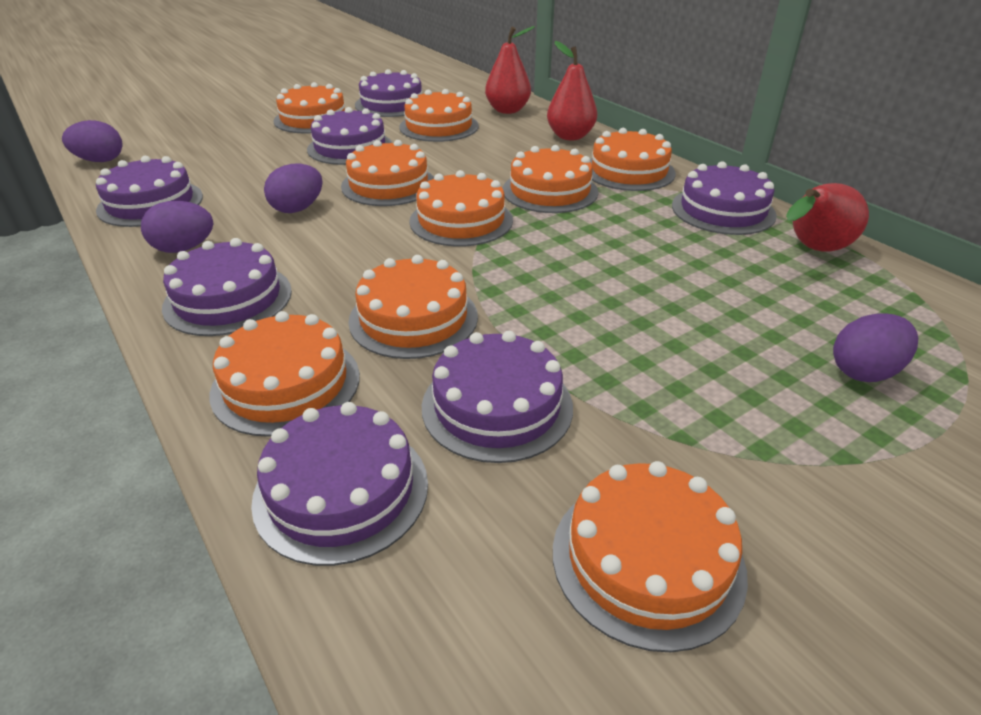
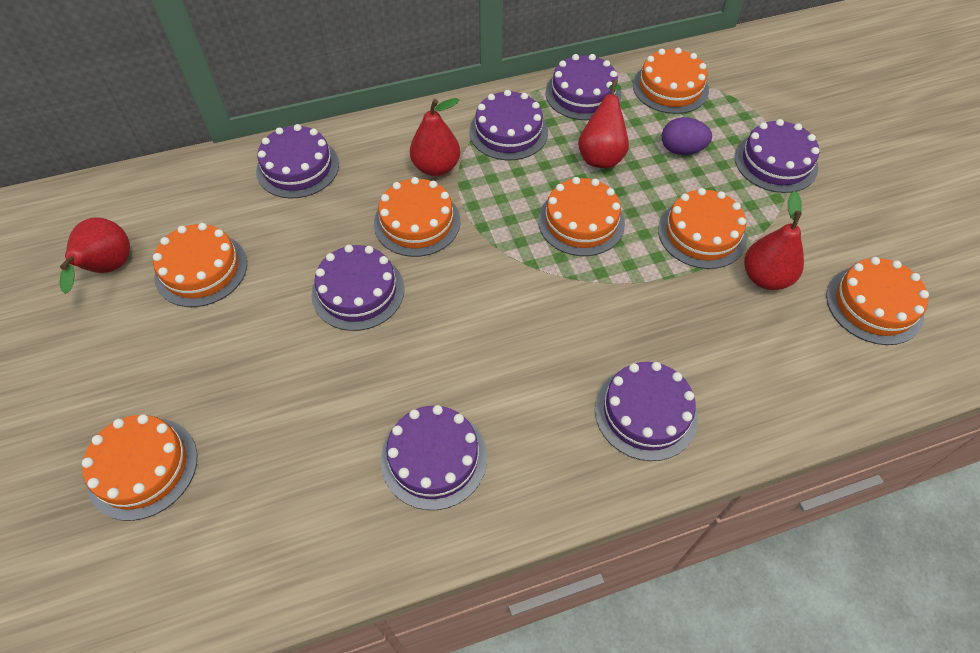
orange cake: [210,311,360,437] [274,82,345,133] [341,140,434,206] [348,255,478,359] [399,89,479,142] [409,170,513,247] [503,145,598,213] [553,461,748,652] [590,128,676,191] = 9 -> [82,414,197,521] [153,223,247,307] [374,177,460,257] [538,177,625,256] [633,48,709,114] [658,188,747,269] [826,257,929,345] = 7
purple egg: [62,120,122,162] [141,201,213,253] [264,164,323,213] [833,313,918,382] = 4 -> [662,117,712,155] = 1
red pear: [485,26,535,114] [547,41,597,140] [786,183,869,252] = 3 -> [59,217,130,294] [410,98,460,176] [578,79,629,168] [744,191,804,290] = 4

